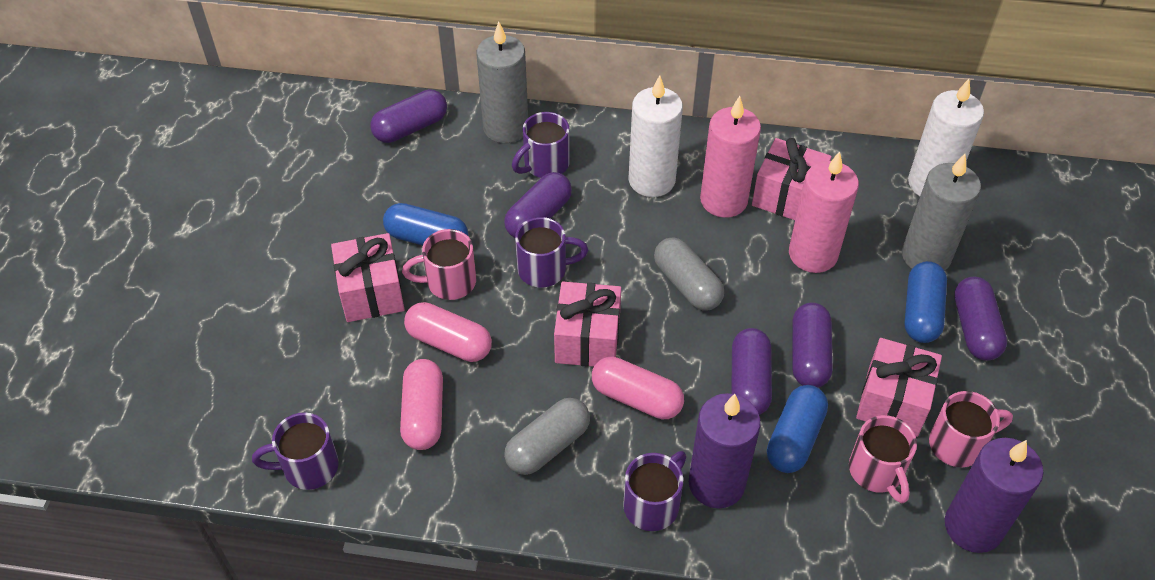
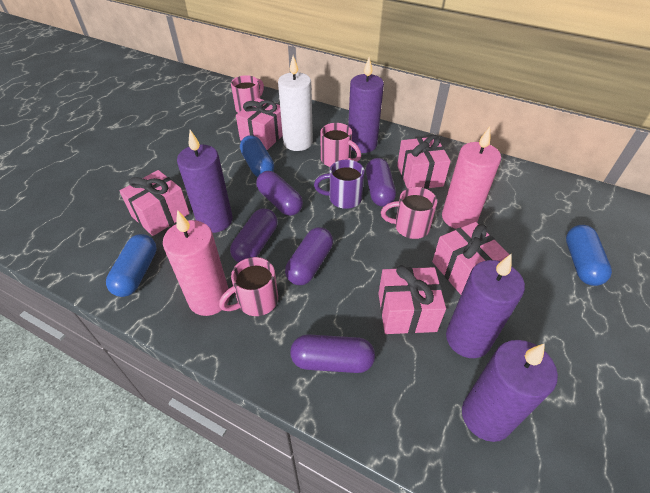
grey candle: [476,21,528,143] [902,154,981,271] = 2 -> none = 0
grey capsule: [504,398,590,475] [654,237,724,311] = 2 -> none = 0
pink capsule: [400,359,443,450] [404,302,492,362] [592,357,684,420] = 3 -> none = 0
pink gift: [331,233,405,322] [554,282,621,367] [752,138,832,220] [856,338,942,437] = 4 -> [119,170,190,236] [236,98,283,150] [378,265,446,334] [397,135,451,189] [432,222,509,295] = 5
pink mug: [402,229,476,300] [849,415,917,503] [929,391,1013,467] = 3 -> [219,257,278,316] [231,75,264,113] [320,123,361,167] [381,187,437,239] = 4
purple candle: [689,393,761,508] [945,438,1043,553] = 2 -> [177,130,233,233] [348,57,384,153] [446,254,525,358] [462,340,558,442] = 4
purple mug: [252,412,339,490] [512,112,570,178] [515,217,588,288] [623,451,686,531] = 4 -> [314,160,365,209] = 1
white candle: [629,75,683,197] [908,79,984,196] = 2 -> [278,55,313,151] = 1

